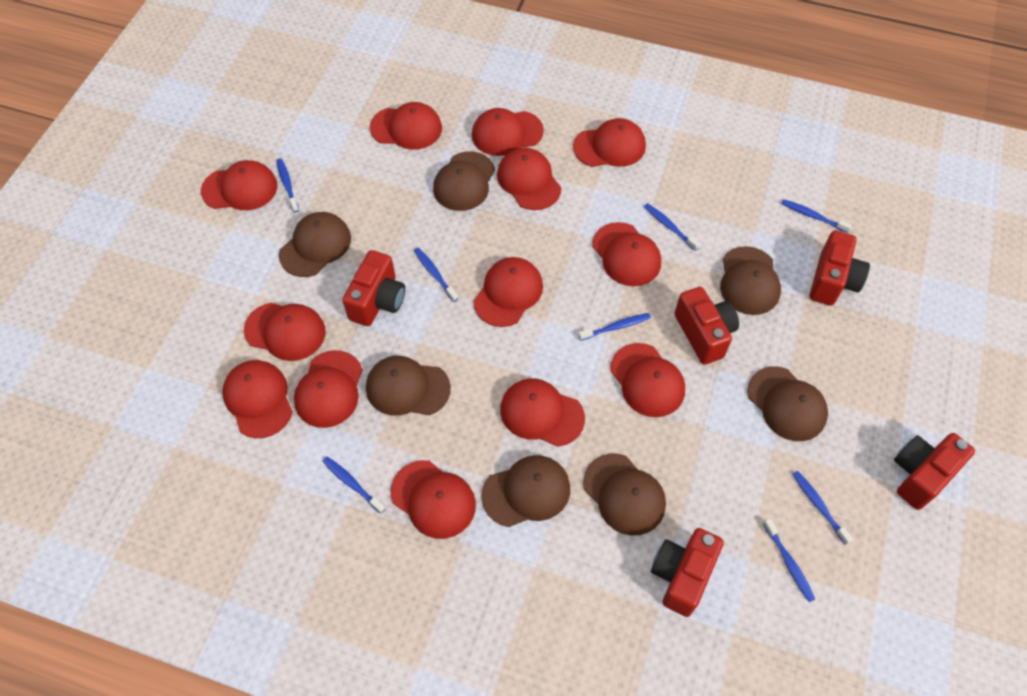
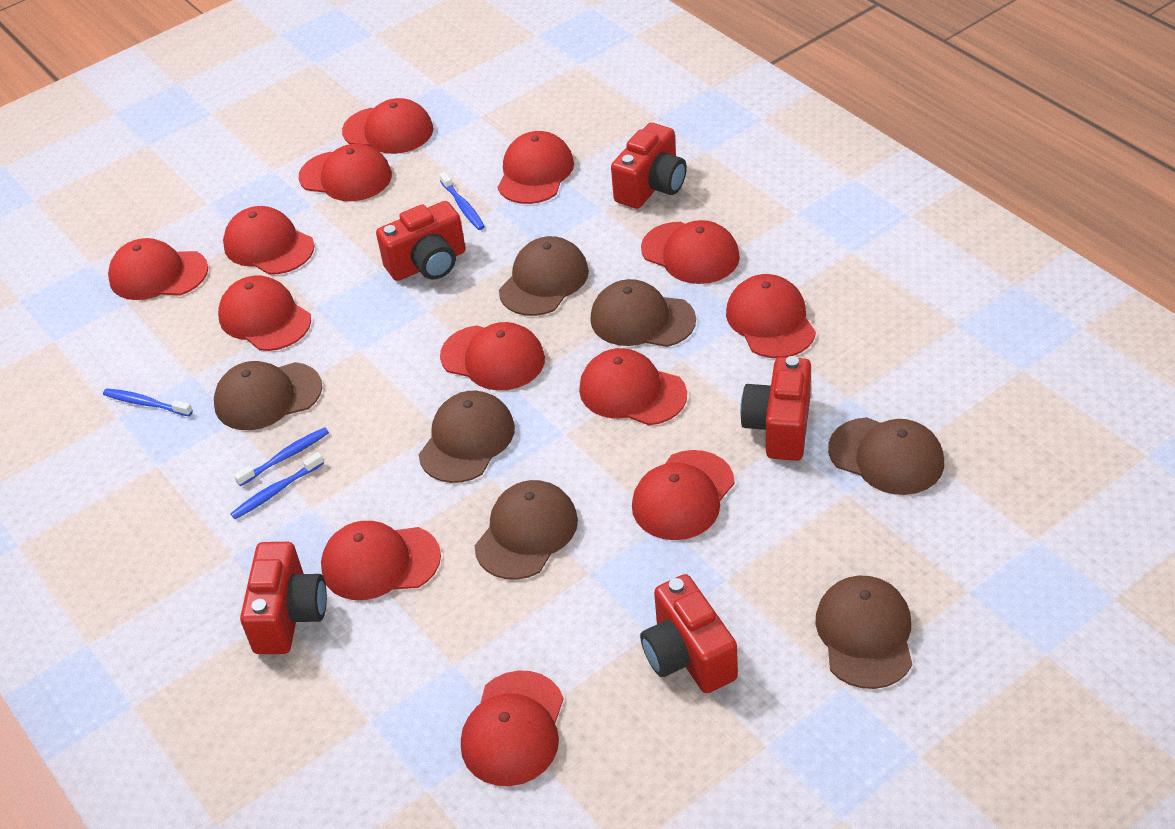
blue toothbrush: [277,159,299,213] [323,456,385,514] [414,248,458,302] [578,313,651,341] [644,203,700,251] [763,519,815,602] [781,199,852,233] [792,471,853,545] = 8 -> [103,388,193,416] [230,452,324,519] [234,427,329,486] [439,172,485,230] = 4

